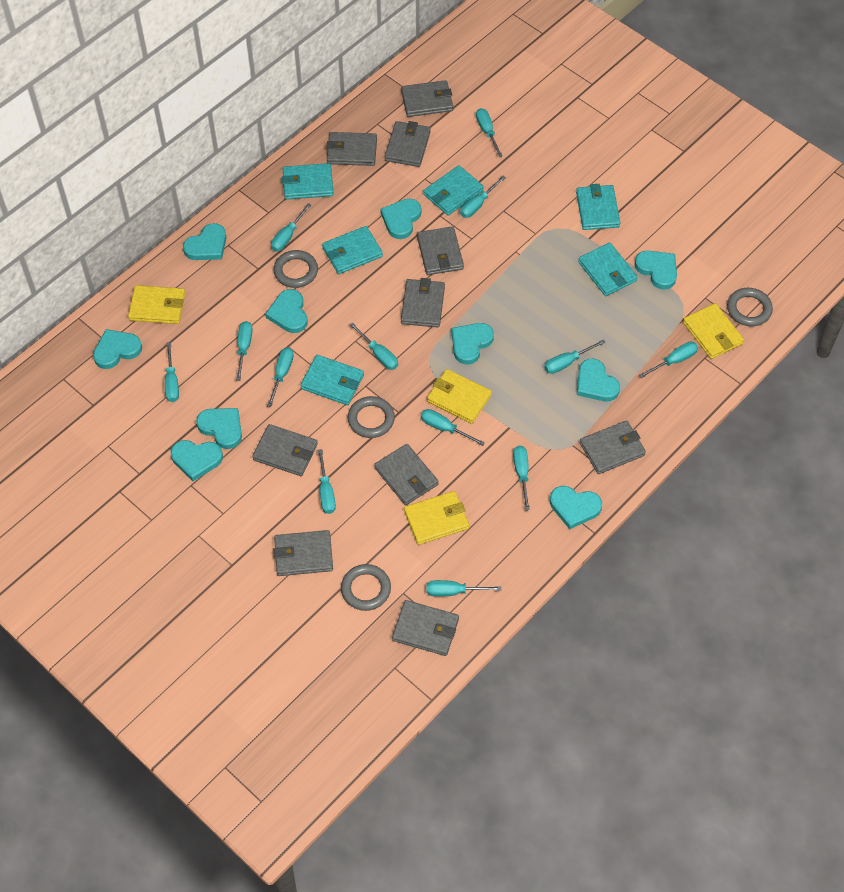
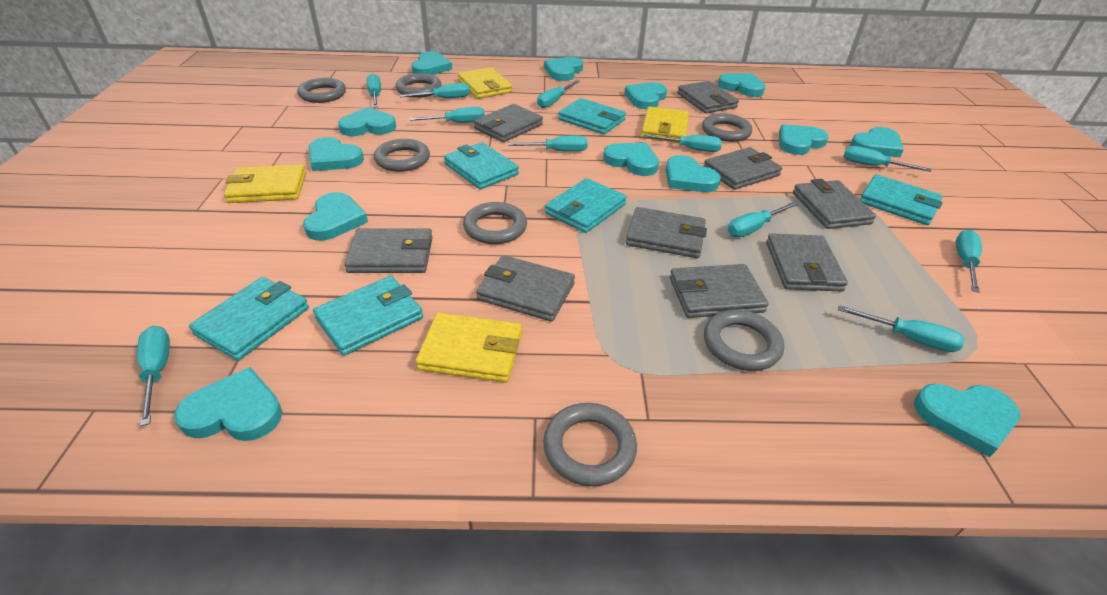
grey ring: [273,250,318,288] [341,564,391,611] [347,396,395,438] [727,288,773,326] = 4 -> [297,78,346,103] [374,139,430,172] [396,73,442,98] [463,202,527,244] [543,403,637,486] [702,113,752,142] [704,310,784,371] = 7
grey wallet: [252,424,318,476] [273,530,333,576] [326,132,377,166] [374,444,439,505] [385,121,431,167] [392,600,459,656] [401,80,453,117] [401,278,445,327] [417,226,464,275] [580,420,646,474] = 10 -> [344,228,433,273] [474,104,543,142] [476,255,575,322] [626,207,707,258] [670,264,768,318] [677,81,739,113] [704,147,782,190] [766,234,848,292] [793,179,876,229] = 9
turquoise heart: [93,329,142,369] [171,440,223,481] [183,223,226,260] [196,408,242,449] [265,289,308,333] [380,199,421,239] [452,323,494,365] [550,486,602,529] [577,359,620,401] [635,251,677,290] = 10 -> [174,367,282,441] [303,192,368,241] [309,137,364,171] [338,107,396,136] [411,51,452,75] [544,57,583,81] [603,143,659,176] [624,82,667,109] [665,155,721,192] [718,73,765,97] [779,124,829,155] [850,127,904,157] [914,384,1020,457] = 13
turquoise screwdriver: [165,342,179,402] [236,321,253,381] [267,348,294,407] [271,203,311,252] [318,449,336,514] [350,322,398,370] [421,409,485,446] [427,580,502,597] [460,176,506,218] [476,108,503,157] [513,446,530,511] [544,339,606,374] [639,342,698,378] = 13 -> [137,326,170,427] [367,74,381,108] [399,83,470,98] [409,107,485,123] [508,136,588,152] [537,80,580,108] [643,134,722,152] [728,202,798,237] [838,305,965,352] [843,146,931,172] [956,230,982,293] = 11

